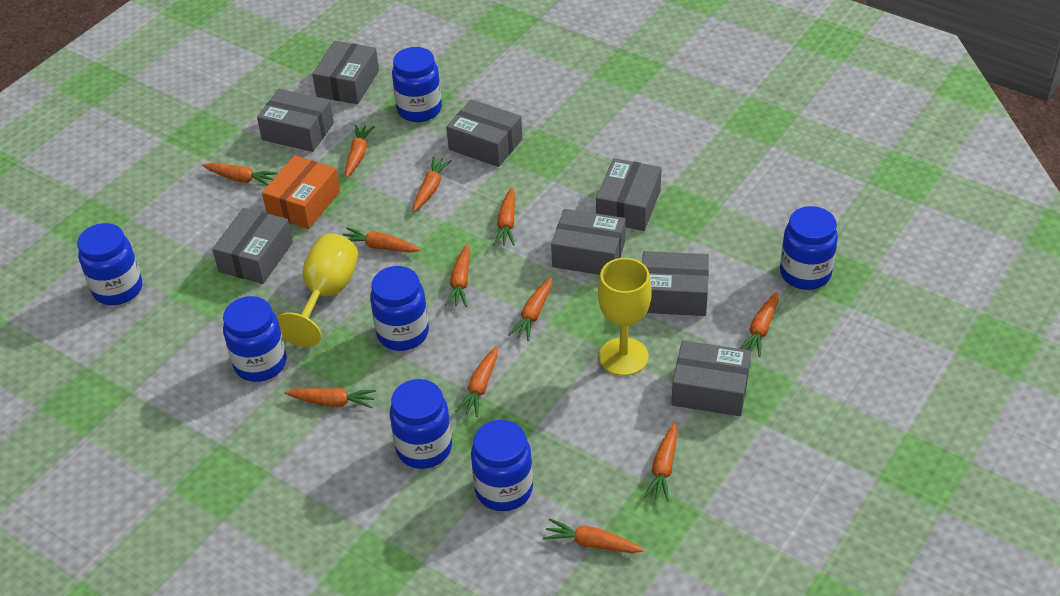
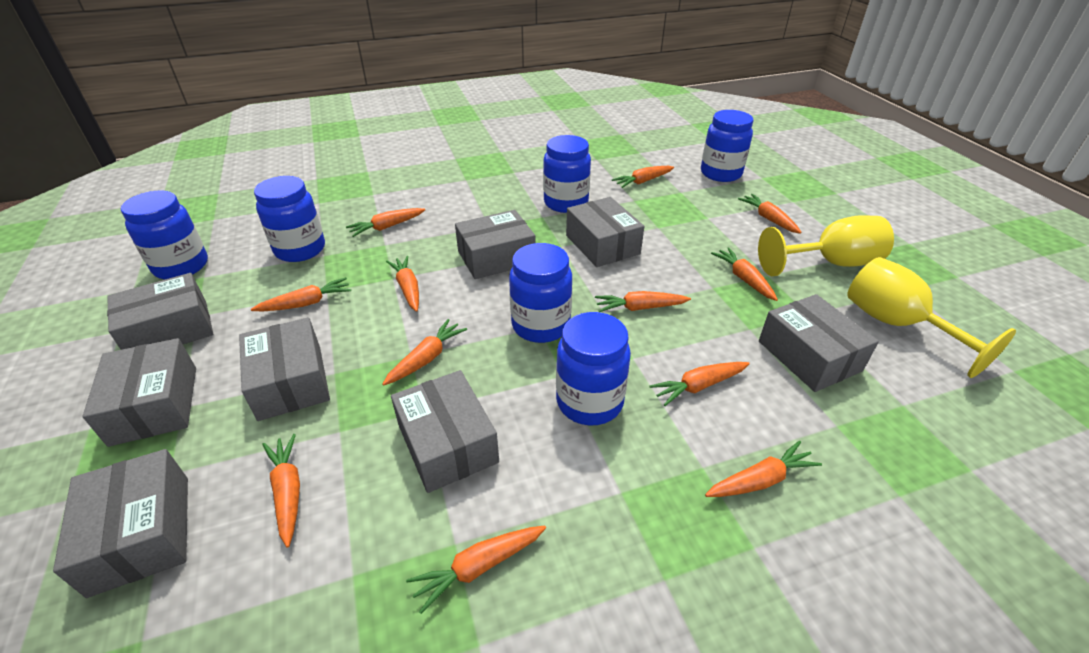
blue jar: [77,223,142,305] [223,296,287,382] [370,266,429,351] [390,379,452,469] [392,47,442,122] [471,420,533,511] [780,206,838,290] = 7 -> [121,190,208,279] [254,176,325,262] [509,243,572,343] [543,135,591,213] [556,312,631,425] [701,110,753,182] = 6
orange box: [262,155,340,229] = 1 -> none = 0

